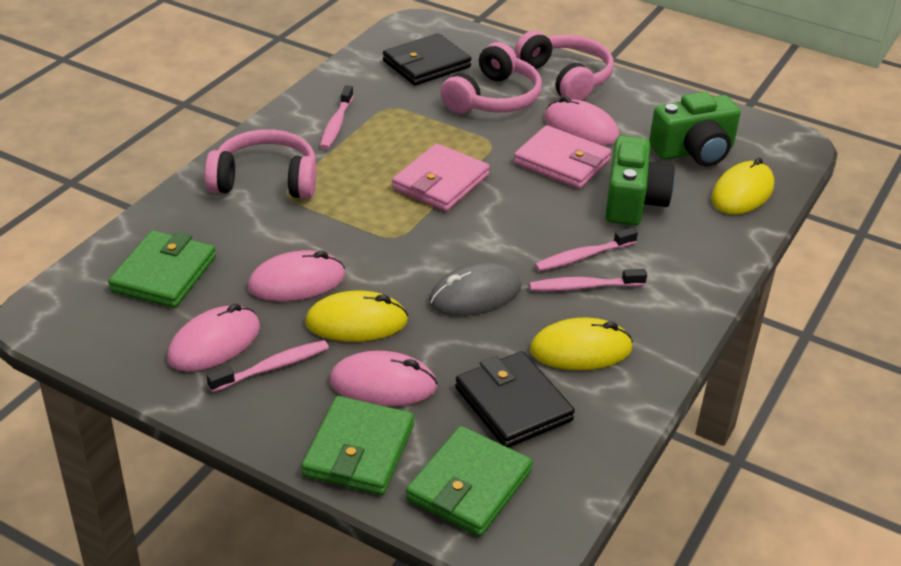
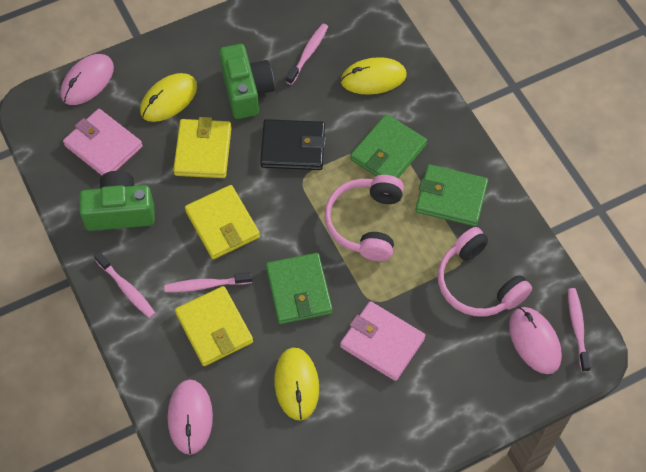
black wallet: [383,33,471,85] [455,351,575,448] = 2 -> [260,119,326,170] = 1
grey mouse: [429,262,521,316] = 1 -> none = 0
pink headphones: [205,129,317,199] [440,42,542,114] [515,30,614,101] = 3 -> [325,175,404,261] [438,227,532,316] = 2
pink mouse: [167,303,260,372] [248,250,345,301] [330,351,438,406] [544,96,619,146] = 4 -> [61,54,114,105] [168,380,213,455] [509,307,562,374] = 3
yellow wallet: none = 0 -> [173,117,232,178] [175,286,253,366] [185,185,260,259] = 3

